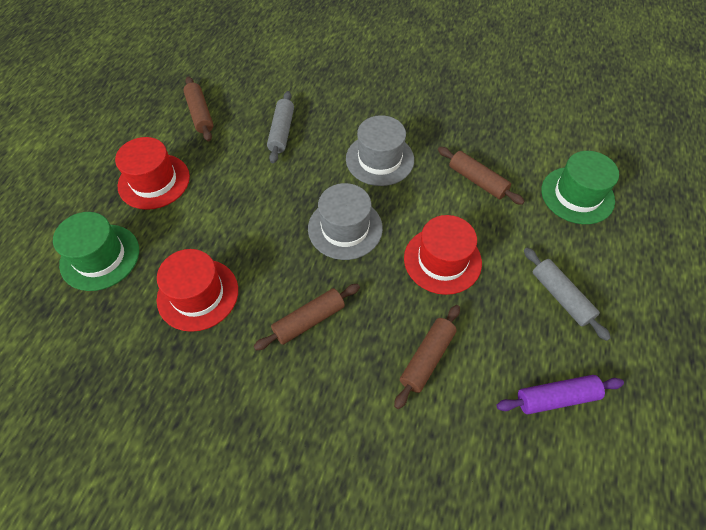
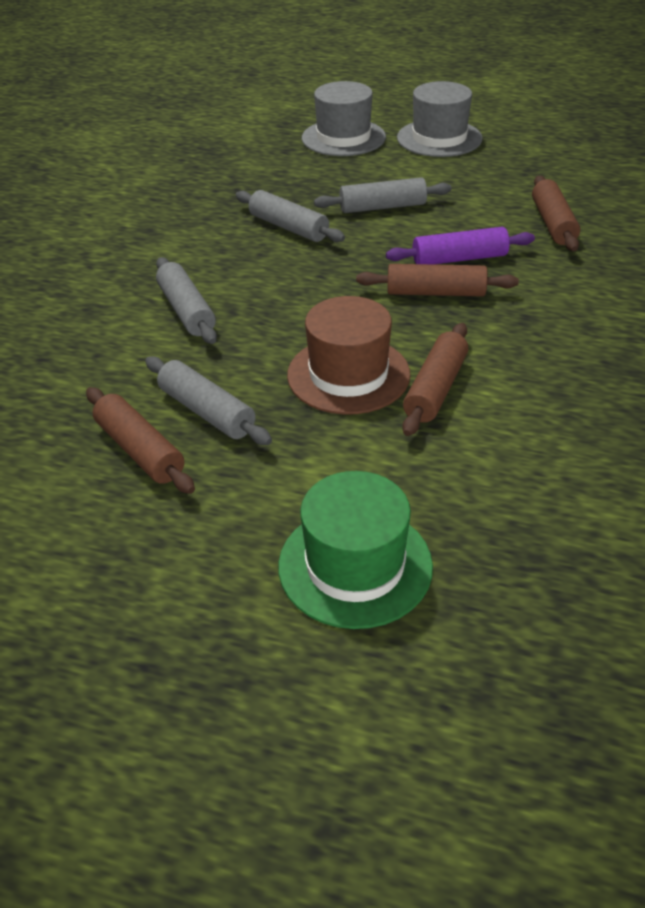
brown hat: none = 0 -> [287,296,411,415] = 1
green hat: [53,212,139,291] [541,151,619,224] = 2 -> [278,471,433,629] = 1
grey rolling pin: [267,91,294,163] [524,248,611,341] = 2 -> [145,356,272,445] [156,257,217,344] [236,190,345,242] [314,177,452,213] = 4
red hat: [115,137,190,210] [157,249,238,332] [404,215,482,295] = 3 -> none = 0

